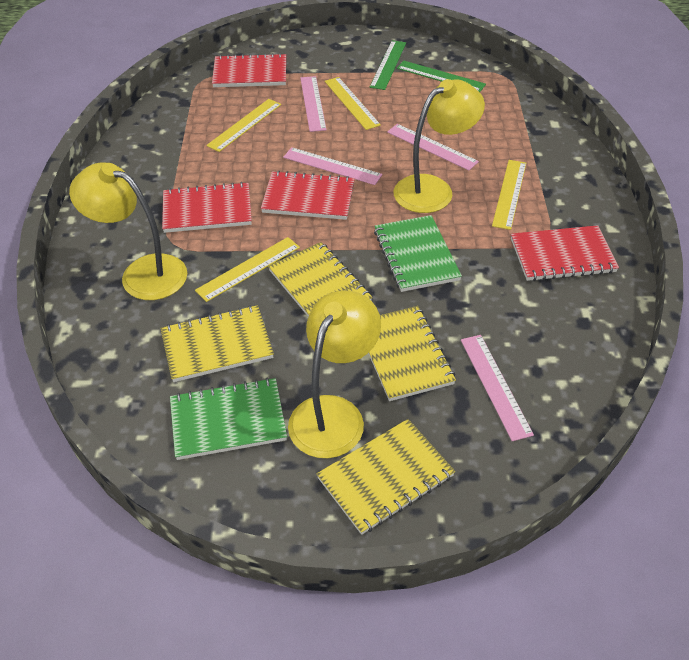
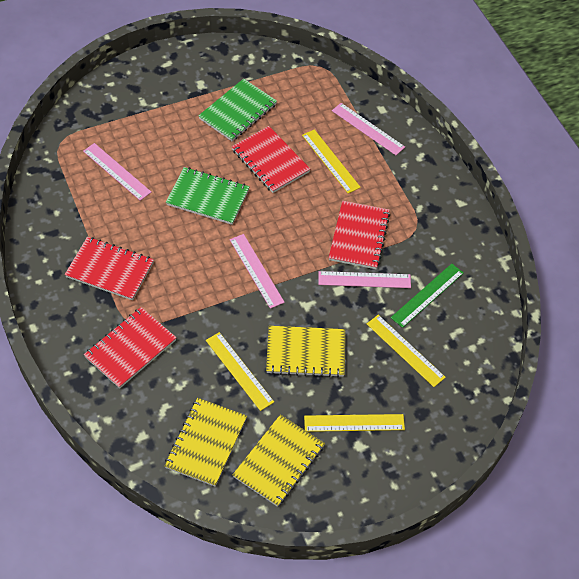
green ruler: [370,40,406,90] [397,61,486,92] = 2 -> [391,264,464,328] = 1
yellow lamp: [69,163,187,300] [288,291,381,458] [394,79,485,213] = 3 -> none = 0
yellow notebook: [160,305,274,382] [268,242,373,317] [317,419,455,535] [368,306,456,401] = 4 -> [164,398,247,486] [233,414,325,507] [266,326,345,378] = 3

